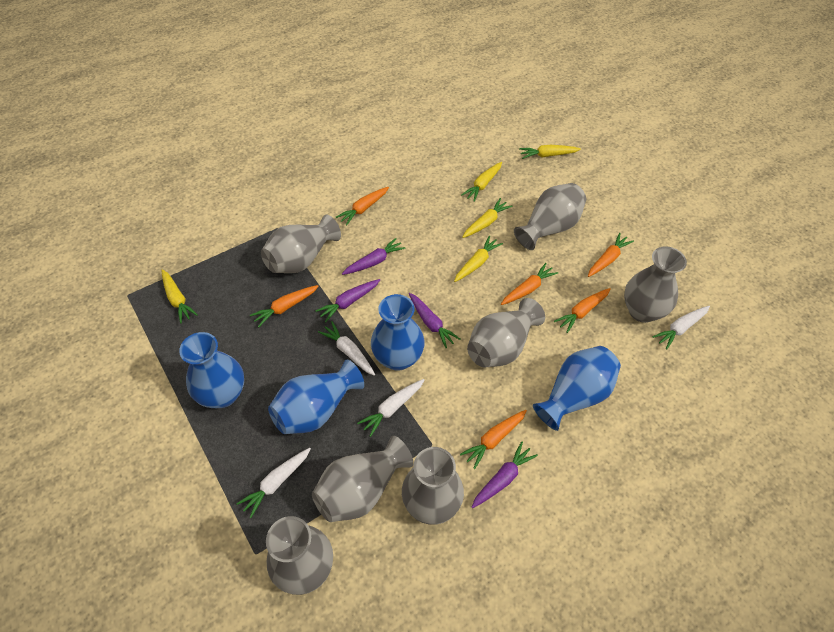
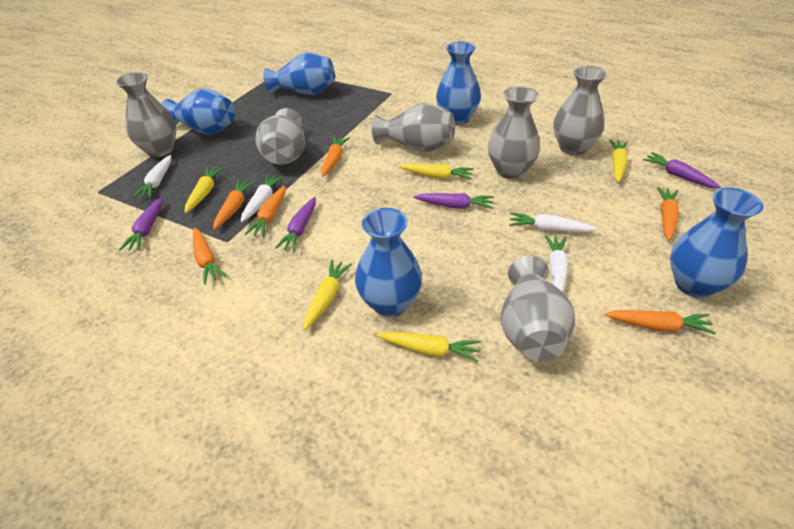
blue vase: [179,332,244,408] [268,360,364,434] [371,294,425,371] [533,346,621,431] = 4 -> [161,88,235,135] [263,52,335,95] [355,208,422,317] [436,42,481,125] [670,187,764,298] = 5
grey vase: [261,215,341,273] [266,516,333,595] [312,436,413,522] [402,447,464,525] [467,298,545,368] [514,183,586,250] [624,246,687,323] = 7 -> [115,72,177,157] [256,108,305,165] [372,103,455,152] [488,86,540,179] [500,256,575,362] [553,66,608,155] = 6

